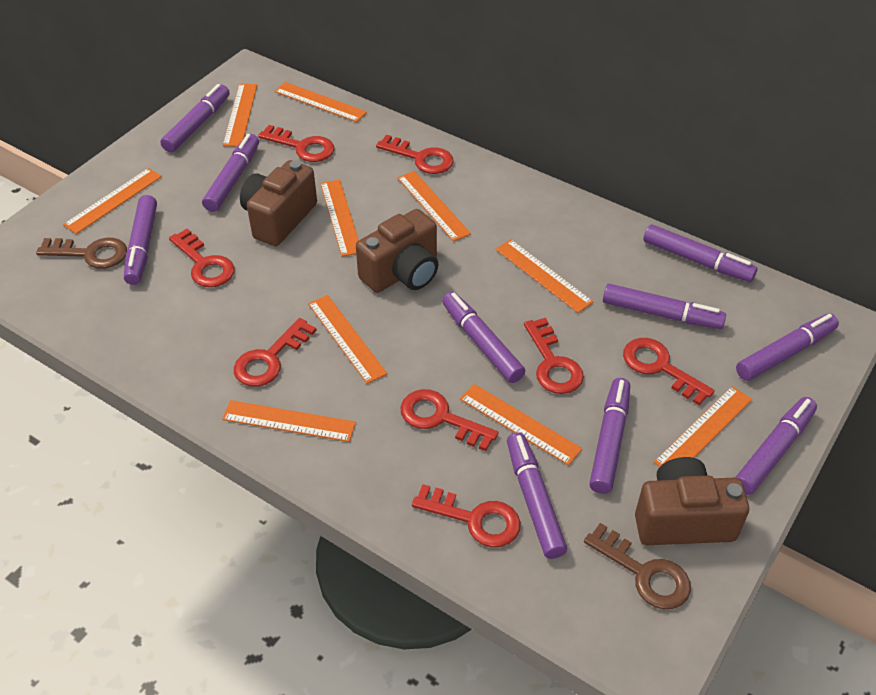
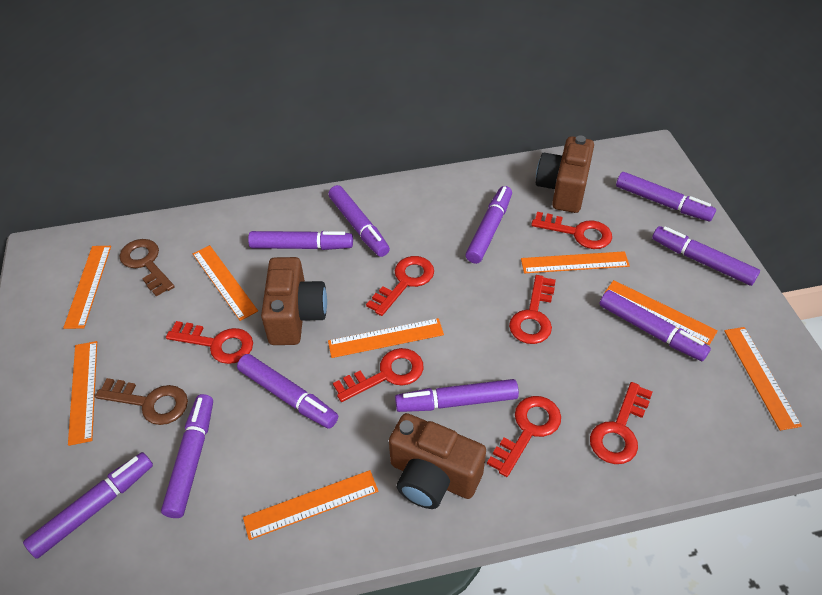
orange ruler: [63,168,162,234] [222,400,356,442] [223,84,257,146] [275,82,367,122] [308,295,387,384] [320,180,359,257] [397,171,471,242] [460,384,582,466] [496,239,593,313] [654,386,752,467] = 10 -> [63,246,111,329] [68,341,97,446] [193,245,258,321] [243,470,378,540] [328,318,444,358] [521,251,630,273] [604,280,718,345] [724,327,802,431] = 8
red key: [169,228,235,287] [234,318,317,387] [258,125,334,162] [376,135,454,174] [401,389,499,451] [412,484,521,547] [524,318,584,394] [623,338,714,405] = 8 -> [166,321,253,364] [333,348,423,402] [366,256,434,316] [487,396,561,477] [509,275,556,344] [531,212,612,249] [590,382,652,464] = 7

